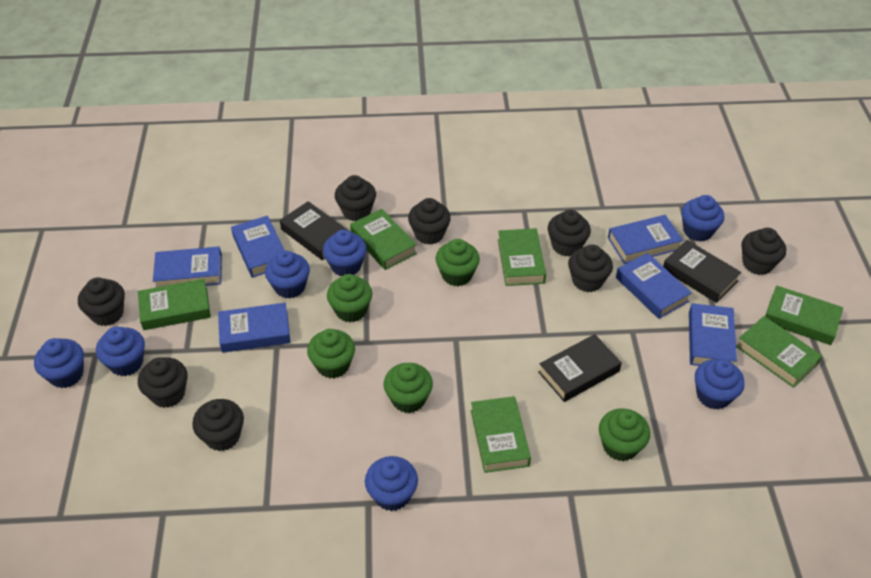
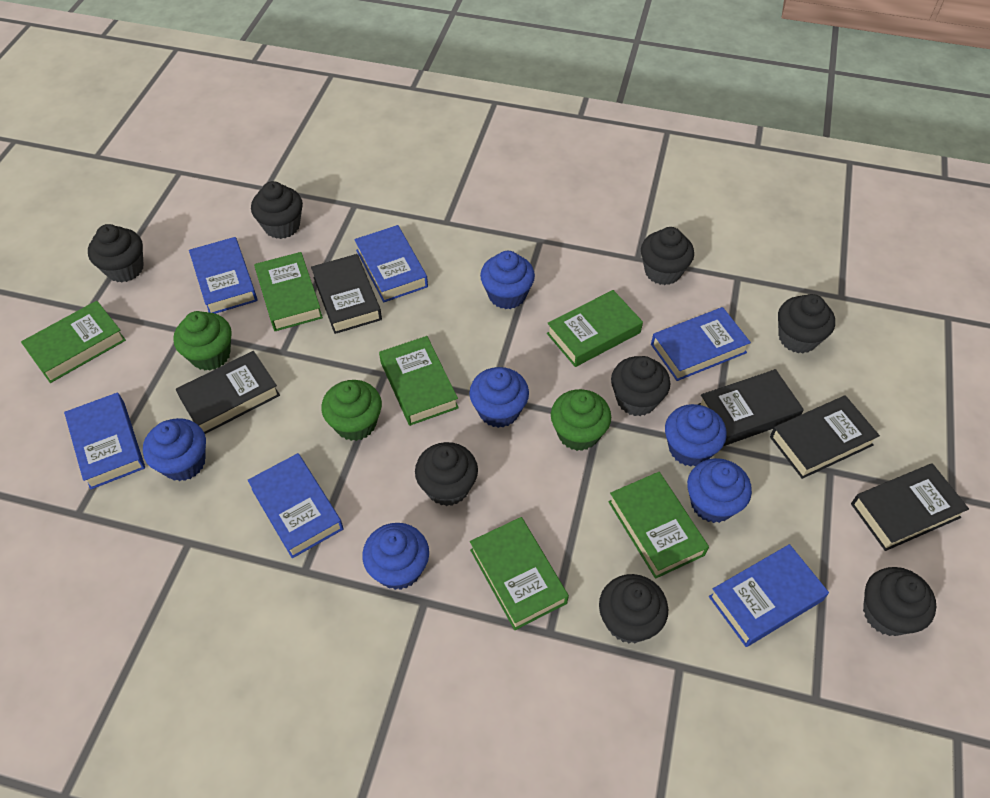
black book: [280,201,349,260] [538,334,622,402] [663,240,741,303] = 3 -> [176,351,280,434] [311,254,382,334] [698,369,804,446] [770,395,880,479] [851,463,969,551] = 5
blue cupcake: [34,338,84,388] [96,327,145,376] [265,251,310,298] [323,230,367,276] [365,456,418,511] [681,195,724,242] [695,359,745,410] = 7 -> [143,418,206,481] [362,523,429,590] [469,367,529,428] [480,251,535,309] [665,404,727,467] [687,458,752,523] = 6
green cupcake: [307,329,355,378] [327,274,373,322] [384,363,433,413] [436,239,480,286] [599,409,650,461] = 5 -> [173,311,232,371] [321,380,382,441] [551,389,611,451] = 3

